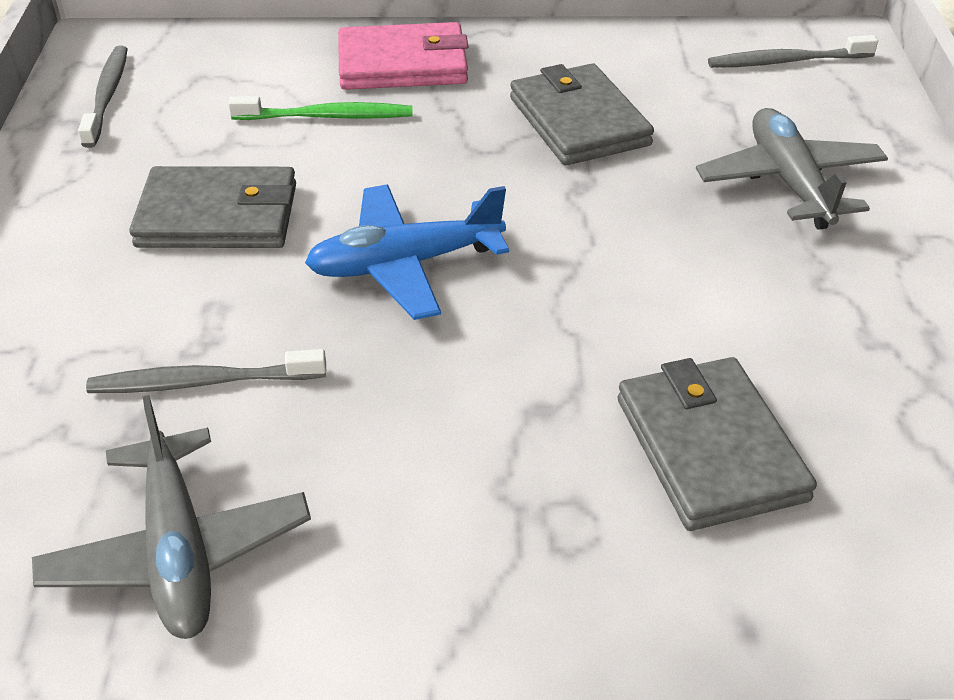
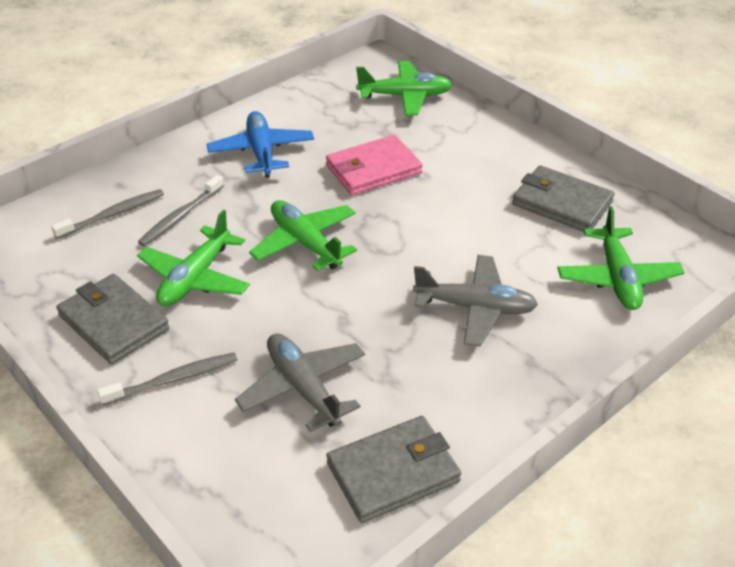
green plane: none = 0 -> [137,210,250,306] [249,200,357,271] [356,61,452,116] [557,206,685,310] = 4
green toothbrush: [228,96,413,120] = 1 -> none = 0

